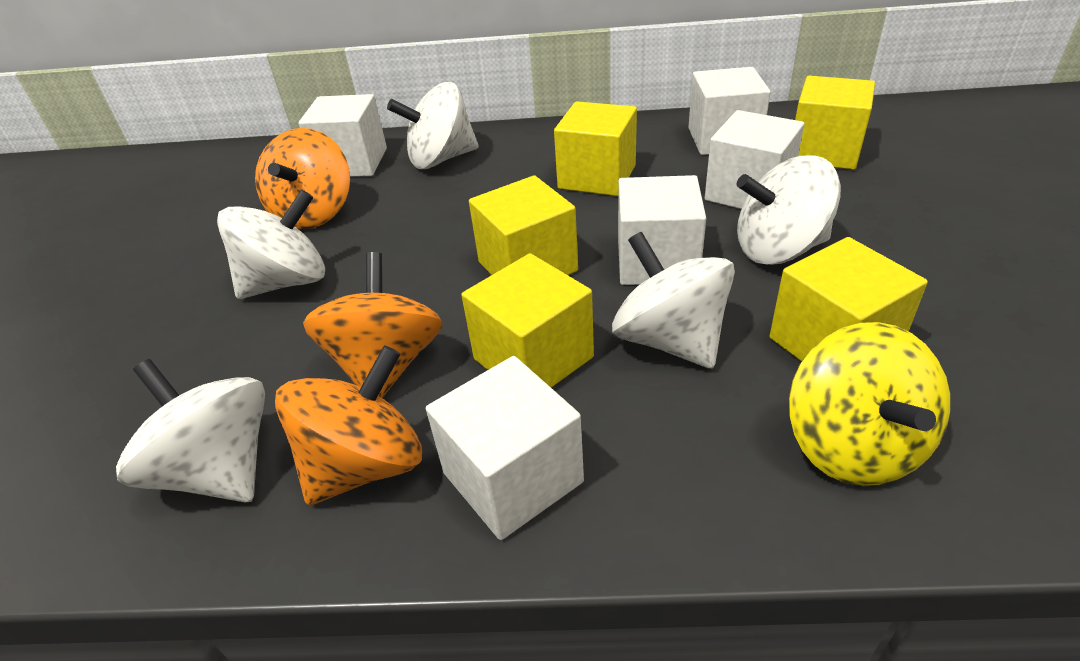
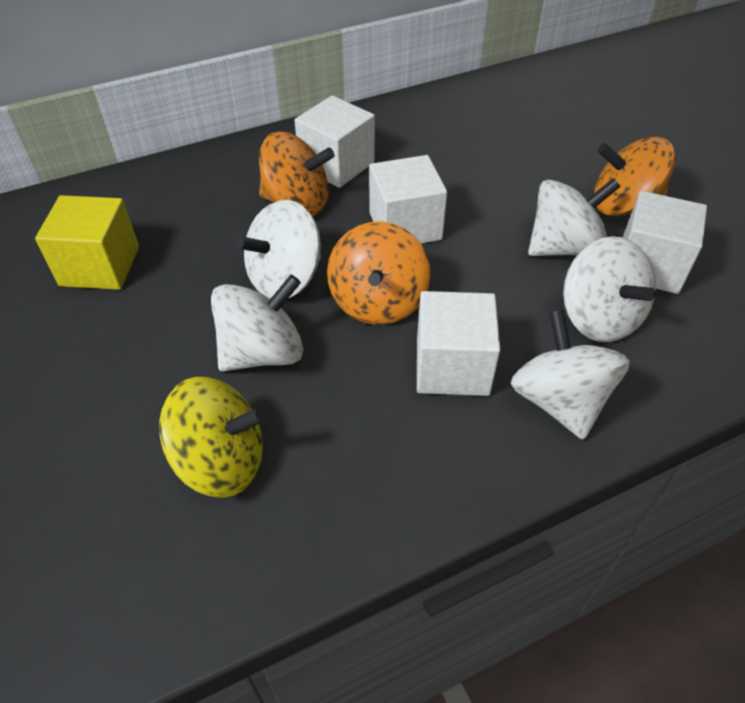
white cube: [299,94,387,177] [426,356,584,540] [618,175,706,285] [688,67,771,155] [705,110,804,209] = 5 -> [294,95,375,188] [369,155,447,244] [417,291,500,396] [623,191,707,294] = 4
yellow cube: [461,253,594,387] [469,175,578,275] [554,101,637,196] [770,237,928,362] [795,76,875,170] = 5 -> [35,195,139,290] = 1

